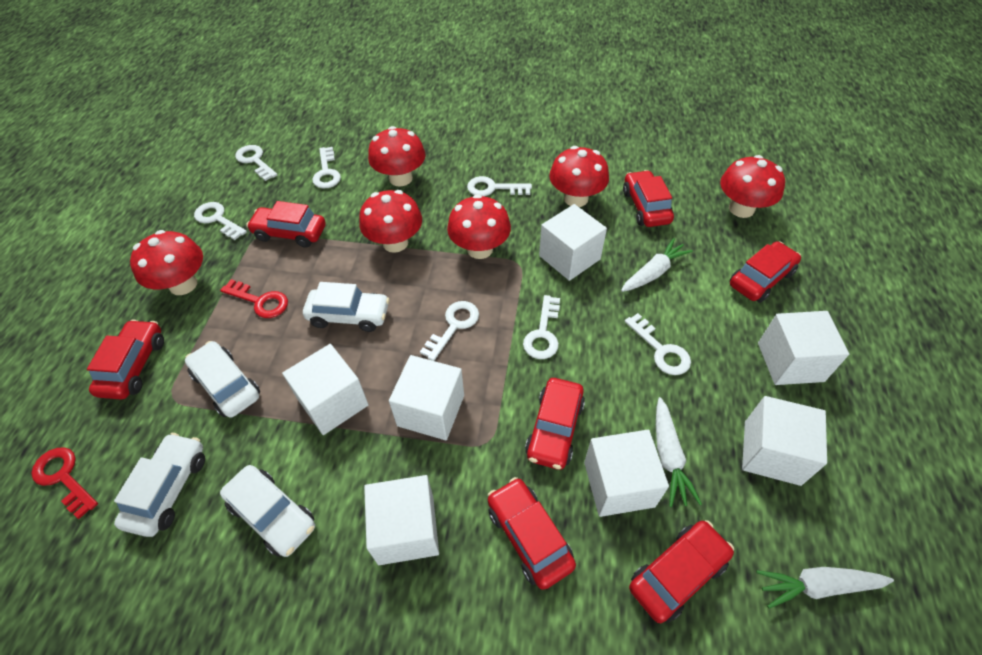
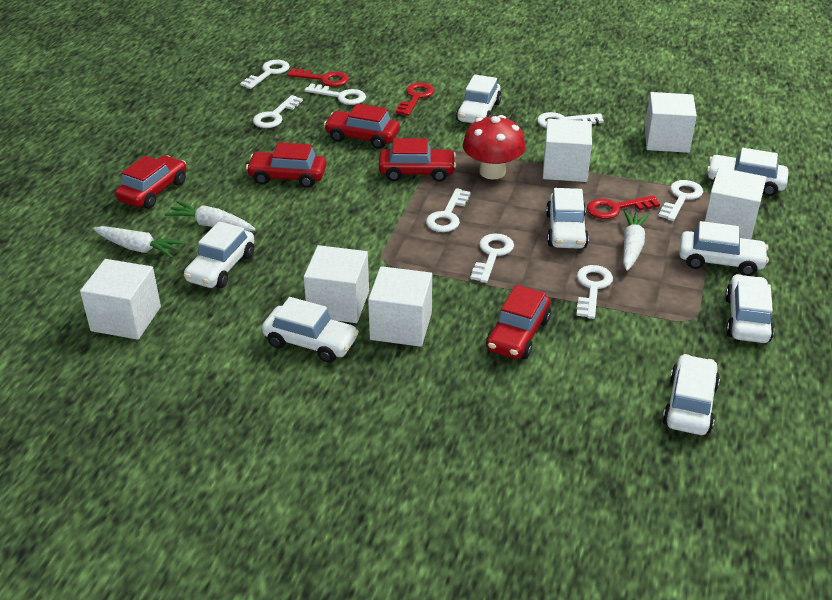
red car: [87,319,164,399] [246,201,326,248] [488,477,576,590] [525,378,585,470] [623,170,674,227] [629,520,734,623] [730,241,801,303] = 7 -> [115,155,186,209] [246,142,326,188] [324,104,400,149] [379,138,456,182] [486,285,551,359] = 5
red key: [31,447,98,519] [220,279,288,318] = 2 -> [287,68,349,87] [396,82,434,116] [587,195,660,219] = 3
red mushroom: [130,230,203,295] [359,190,422,253] [368,126,426,186] [447,194,511,259] [549,146,609,207] [720,155,785,218] = 6 -> [463,115,526,179] = 1
white car: [114,433,205,537] [185,341,260,418] [220,465,315,557] [303,282,390,332] = 4 -> [184,221,254,288] [262,297,359,363] [456,74,502,123] [546,188,589,249] [663,354,720,435] [679,221,769,276] [707,148,788,196] [725,274,774,343] = 8
white cube: [282,344,369,435] [364,475,439,565] [389,355,464,440] [539,204,607,281] [584,430,669,517] [742,396,827,486] [758,311,849,385] = 7 -> [80,259,161,340] [304,245,369,323] [368,266,432,347] [543,119,592,182] [645,92,697,153] [705,167,766,239] = 6
white key: [194,202,247,240] [235,145,277,181] [312,147,341,189] [420,301,479,361] [467,176,532,196] [523,295,560,359] [625,313,691,375] = 7 -> [240,60,290,89] [253,95,303,128] [304,83,366,105] [426,188,471,232] [470,233,514,283] [537,112,604,128] [576,265,613,319] [658,180,703,221] = 8

